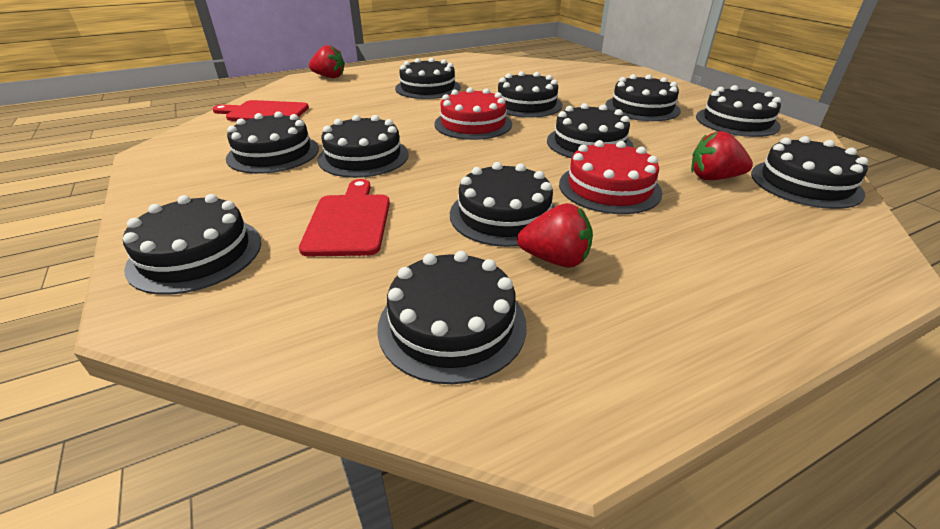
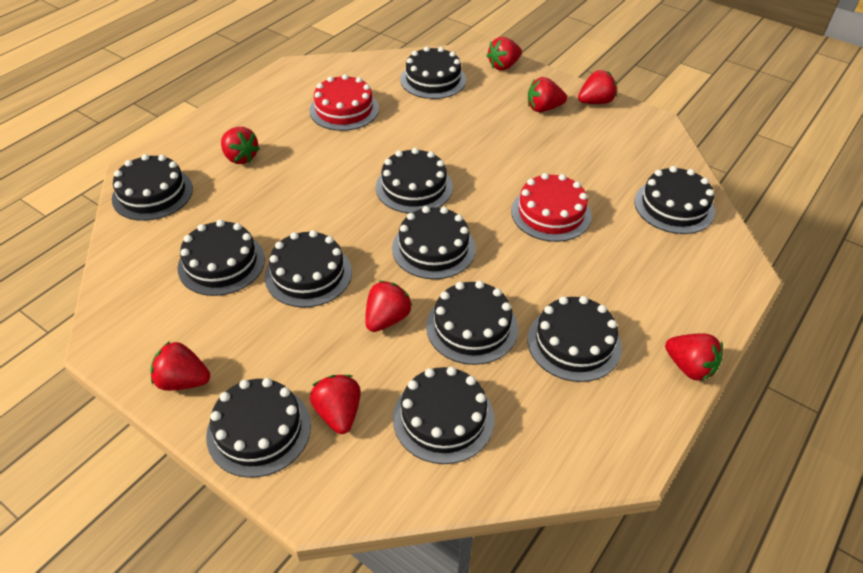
red cutting board: [212,100,309,121] [299,179,390,256] = 2 -> none = 0
red strawberry: [309,45,345,78] [517,203,593,268] [691,131,753,180] = 3 -> [150,341,210,391] [221,127,260,164] [310,375,361,434] [365,281,412,332] [486,37,522,70] [528,77,567,112] [578,70,617,104] [665,333,723,381] = 8

